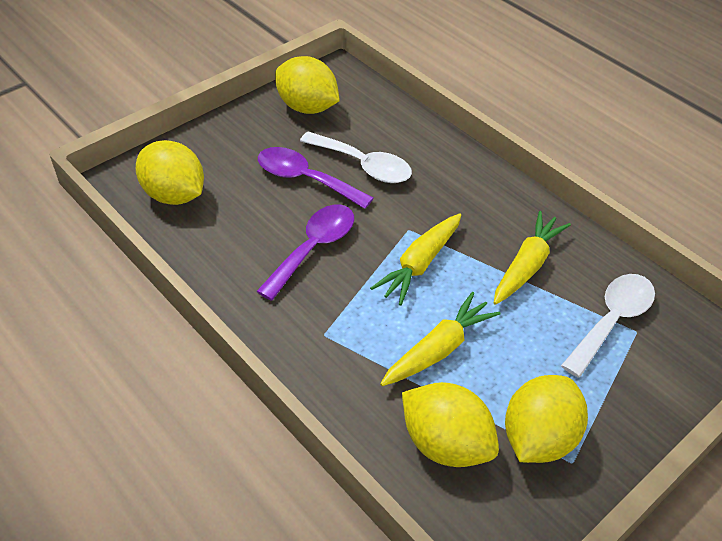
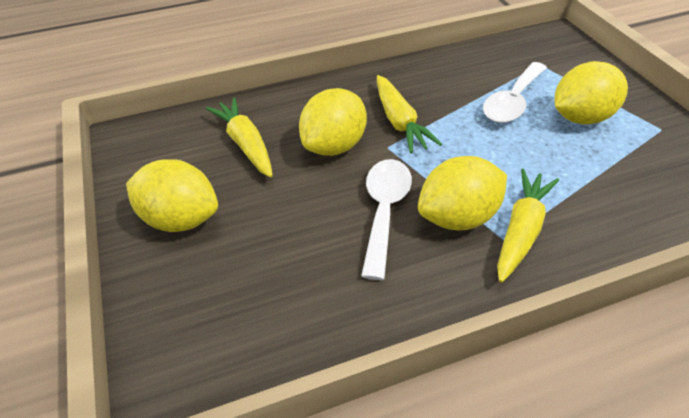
purple spoon: [257,205,354,301] [258,147,373,209] = 2 -> none = 0

